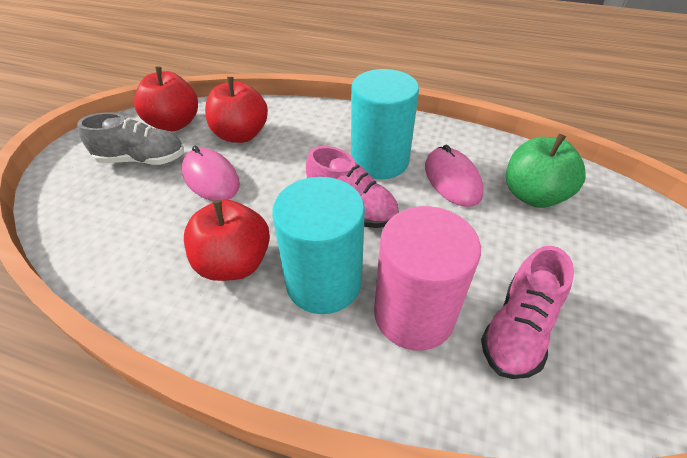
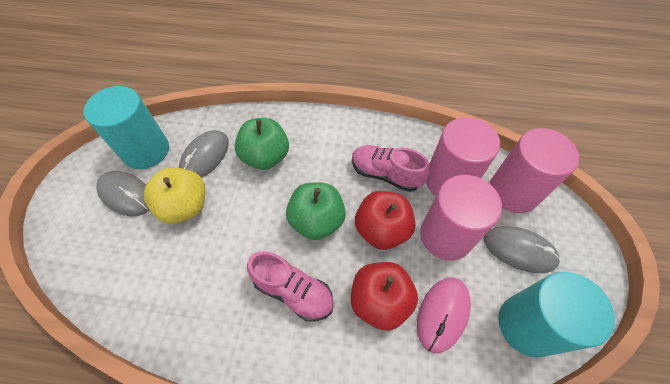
green apple: [506,134,586,208] = 1 -> [235,118,289,170] [286,182,346,240] = 2
grey mouse: none = 0 -> [96,171,149,216] [179,130,229,178] [484,226,561,273] = 3
grey shoe: [77,112,184,165] = 1 -> none = 0
pink cylinder: [374,206,481,351] = 1 -> [420,175,502,260] [426,117,500,196] [490,128,580,213] = 3
pink mouse: [182,146,240,201] [425,145,483,207] = 2 -> [417,277,471,353] = 1
red apple: [134,66,198,131] [184,200,270,281] [205,77,268,143] = 3 -> [351,262,418,331] [355,191,415,250] = 2
yellow apple: none = 0 -> [144,167,205,224] = 1

